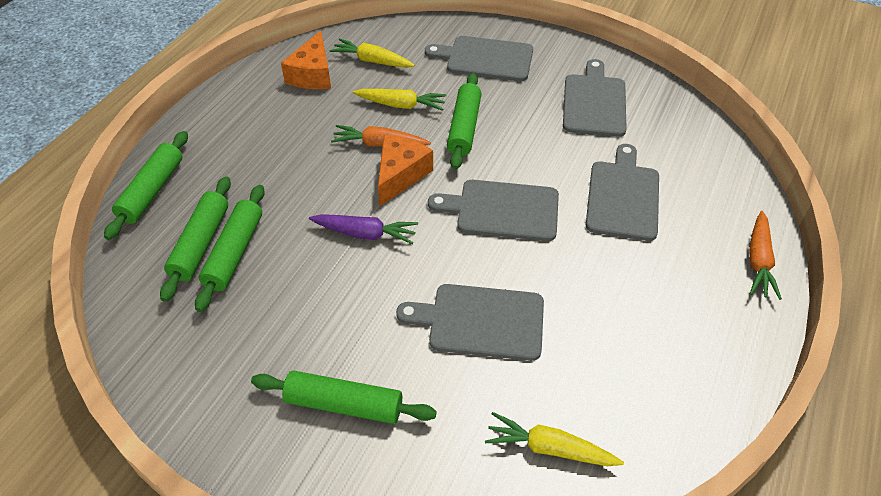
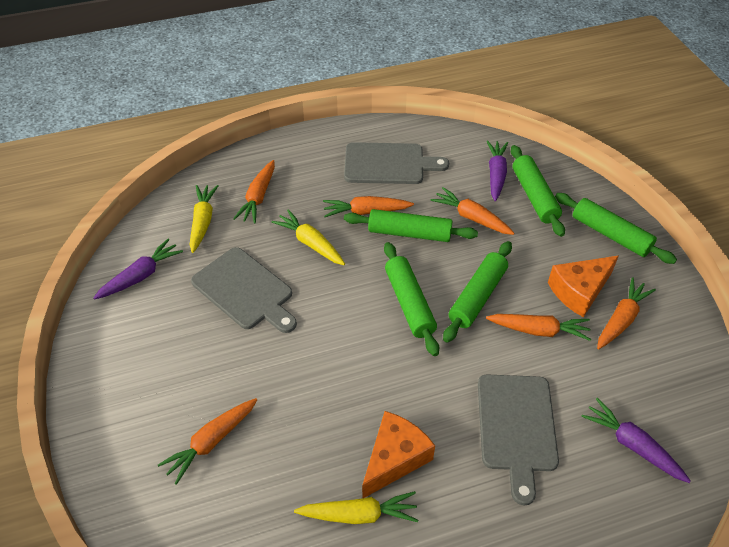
grey cutting board: [396,284,544,361] [425,36,533,81] [428,180,559,241] [563,59,627,137] [586,144,659,241] = 5 -> [191,247,297,333] [344,142,449,184] [478,374,559,505] = 3
orange carrot: [331,125,431,146] [749,211,782,300] = 2 -> [158,398,257,485] [233,160,275,224] [323,196,414,217] [431,187,515,235] [486,314,591,341] [597,277,656,349] = 6
purple carrot: [309,214,418,244] = 1 -> [93,239,183,300] [487,140,508,201] [581,398,691,483] = 3

